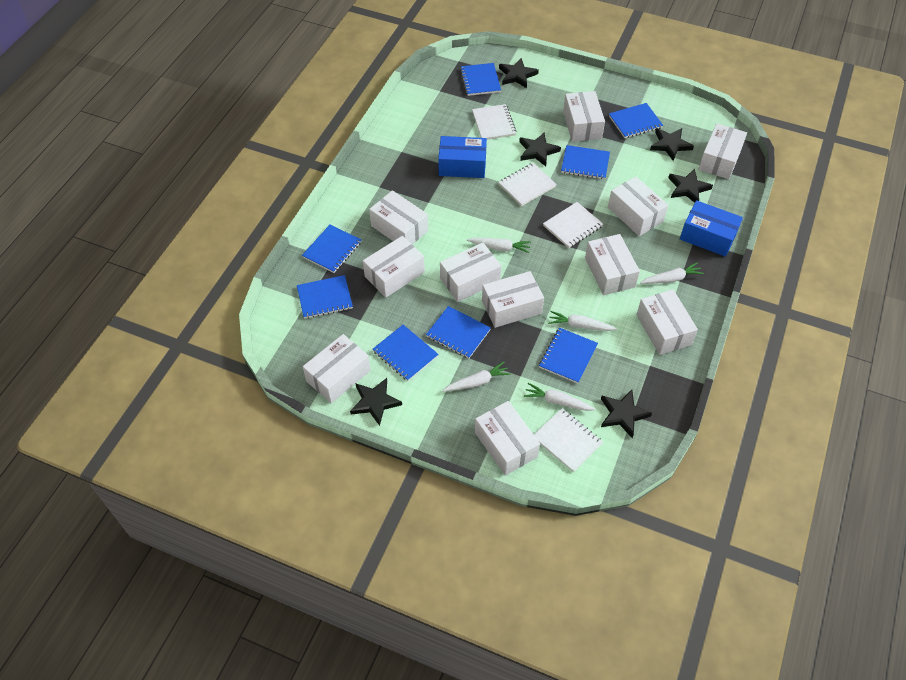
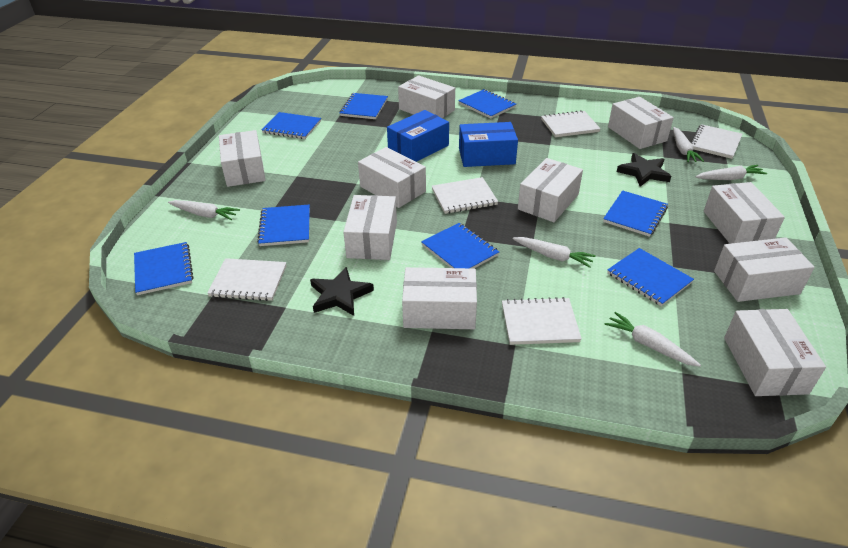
black star: [350,378,402,426] [499,58,539,88] [519,133,561,167] [601,390,652,438] [650,128,694,161] [668,169,713,203] = 6 -> [310,267,374,316] [617,153,671,187] = 2
white box: [303,334,371,403] [363,236,425,298] [369,190,428,244] [440,243,501,302] [475,401,540,476] [482,271,544,328] [563,91,605,142] [585,234,640,295] [608,176,668,236] [636,290,698,355] [699,123,747,179] = 11 -> [219,130,266,187] [343,195,397,260] [358,147,426,208] [398,75,455,118] [402,267,477,329] [518,158,583,222] [608,97,674,149] [704,182,785,244] [714,237,815,302] [724,309,826,396] = 10
white notebook: [472,104,517,140] [498,163,557,206] [534,409,603,472] [543,202,603,248] = 4 -> [207,258,286,301] [432,177,498,214] [502,297,582,345] [541,110,601,137] [691,124,742,159] = 5

